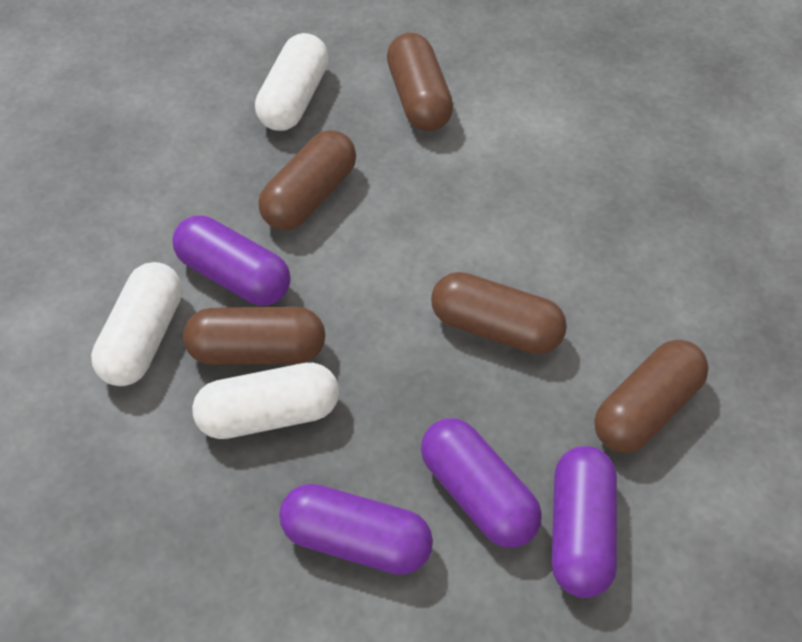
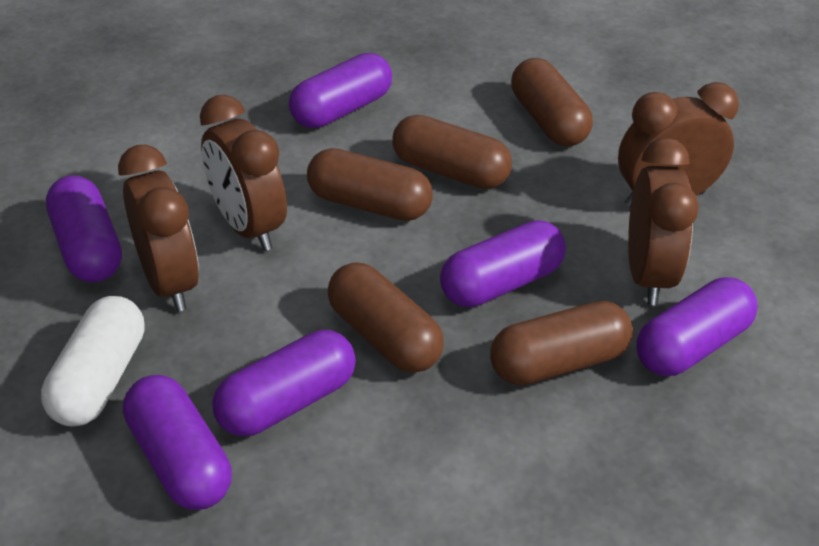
brown clock: none = 0 -> [118,145,199,311] [200,95,287,251] [618,82,739,207] [628,138,699,305] = 4
purple capsule: [172,216,291,306] [279,484,433,575] [421,418,542,548] [552,446,617,598] = 4 -> [46,175,122,282] [123,375,232,510] [212,330,356,436] [289,53,392,128] [440,220,566,307] [636,277,758,376] = 6
white capsule: [91,262,182,386] [192,363,339,439] [255,33,329,131] = 3 -> [41,296,145,427] = 1

